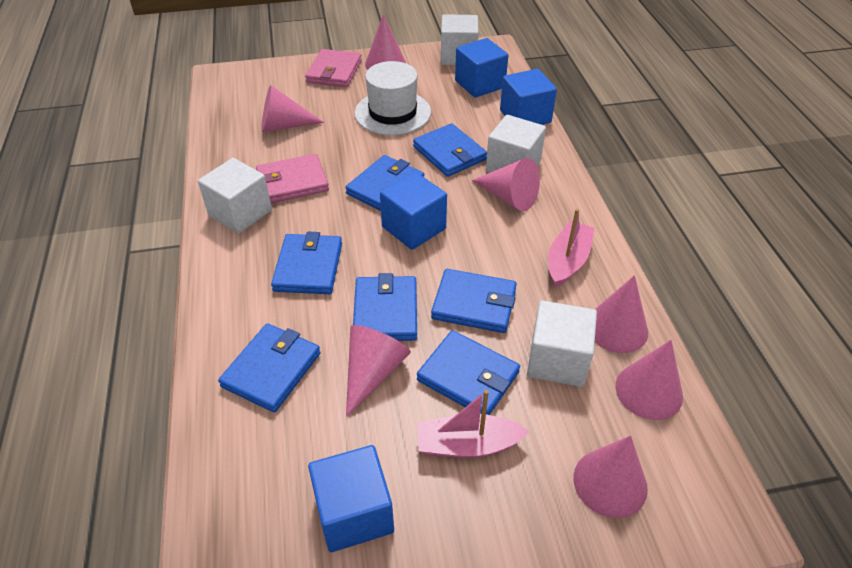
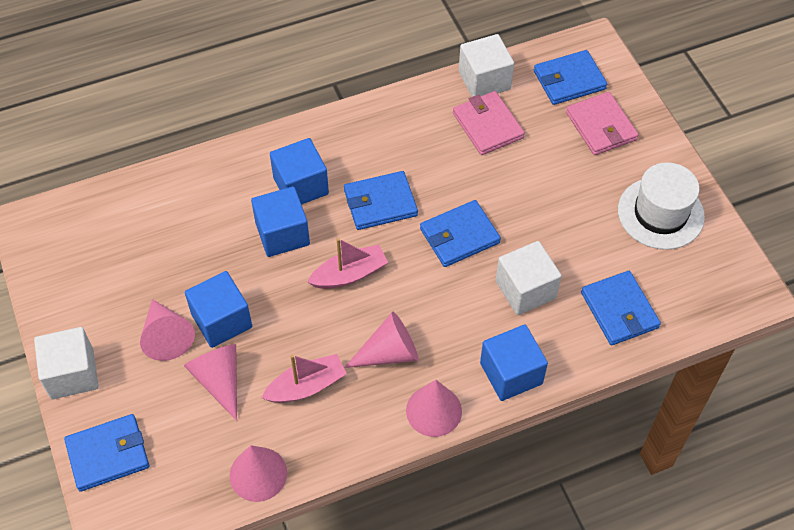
blue wallet: [218,323,321,412] [271,232,342,294] [345,155,424,211] [353,273,417,341] [413,123,487,177] [417,330,520,415] [431,269,517,333] = 7 -> [64,414,149,492] [344,171,418,230] [420,200,501,267] [534,50,607,105] [581,271,661,345] = 5
pink cone: [261,85,324,132] [346,325,411,417] [365,14,406,70] [472,158,540,211] [574,435,648,518] [595,275,648,353] [616,340,683,420] = 7 -> [140,299,195,361] [184,344,237,421] [230,445,287,502] [344,312,418,368] [406,380,462,437] = 5
white cube: [198,158,272,234] [441,14,479,65] [486,115,546,172] [527,300,597,387] = 4 -> [34,327,99,399] [459,34,514,97] [496,241,562,315] = 3

